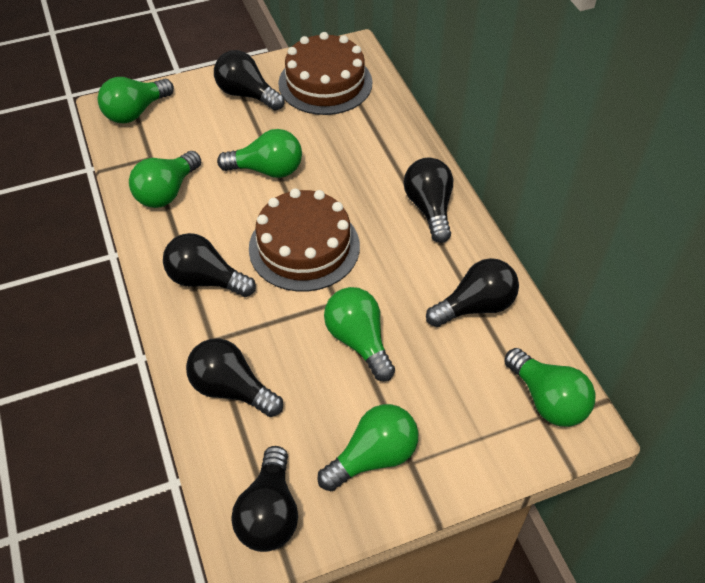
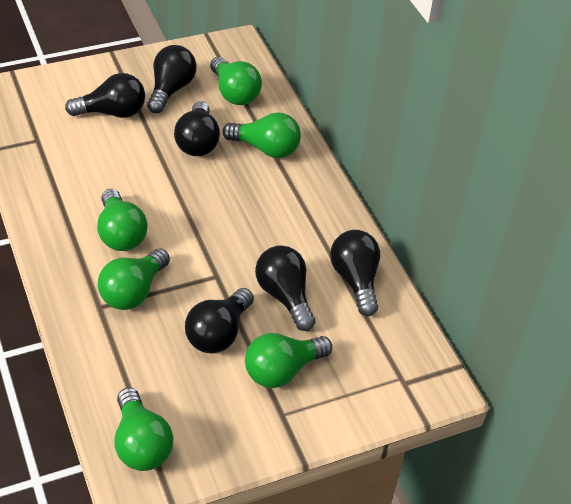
brown cake: [249,189,360,292] [278,32,372,115] = 2 -> none = 0

